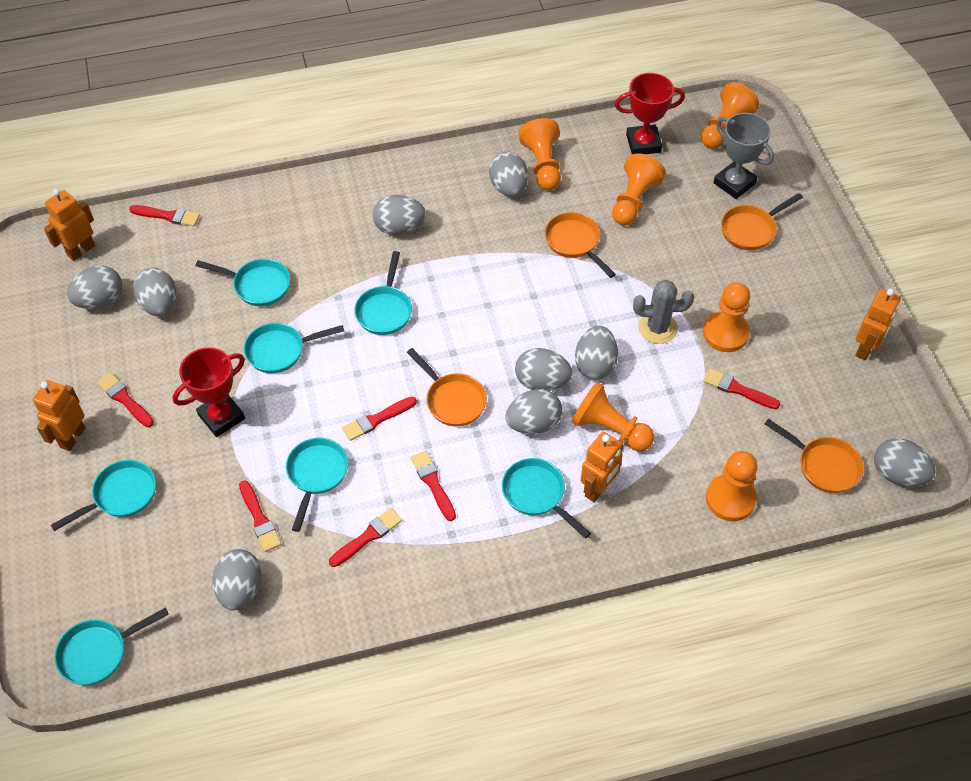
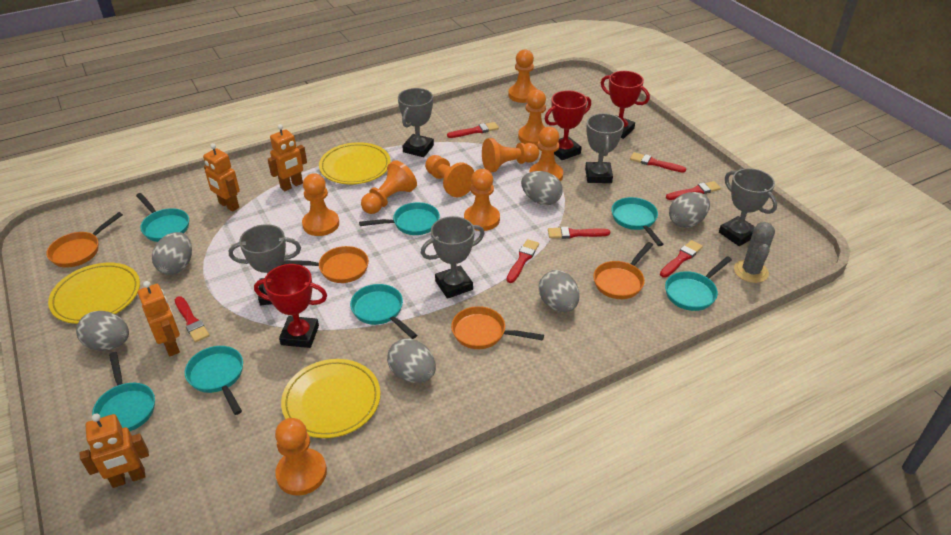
grey egg: [67,265,122,309] [133,268,176,316] [212,549,262,610] [373,195,426,235] [489,152,528,197] [505,389,562,434] [515,348,572,391] [575,326,618,380] [874,438,936,487] = 9 -> [76,311,129,351] [152,232,192,275] [387,338,436,383] [521,171,563,205] [539,270,580,312] [669,192,710,228] = 6
grey trophy: [713,113,774,199] = 1 -> [229,224,301,305] [398,88,434,157] [421,216,485,299] [585,113,624,183] [719,168,777,246] = 5
orange pawn: [518,118,561,190] [571,381,654,451] [612,153,666,226] [701,82,759,149] [703,282,750,352] [706,451,758,521] = 6 -> [275,418,327,496] [302,173,339,236] [361,160,417,214] [425,155,474,197] [464,169,500,231] [482,138,539,172] [508,49,537,103] [518,90,546,146] [530,127,563,182] = 9
red trophy: [173,347,245,437] [615,73,685,154] = 2 -> [254,264,327,348] [545,91,591,160] [601,71,650,139] = 3
yellow plate: none = 0 -> [48,263,140,324] [281,359,381,438] [319,142,391,184] = 3

